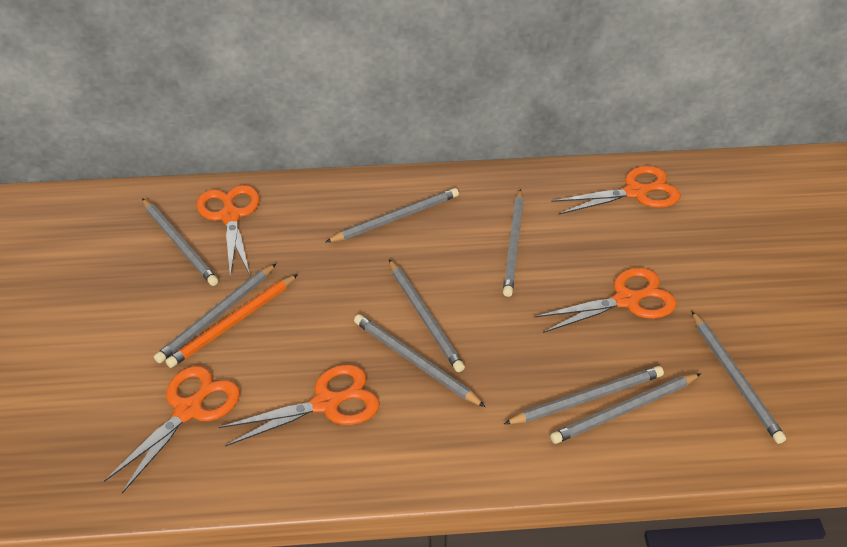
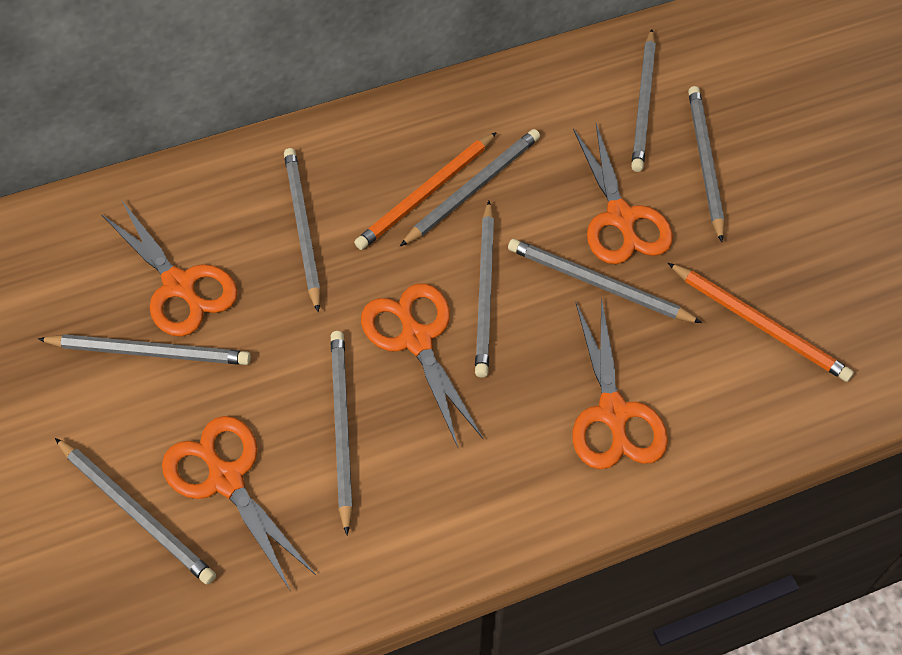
orange pencil: [165,274,298,368] = 1 -> [354,132,497,250] [668,263,854,382] = 2

